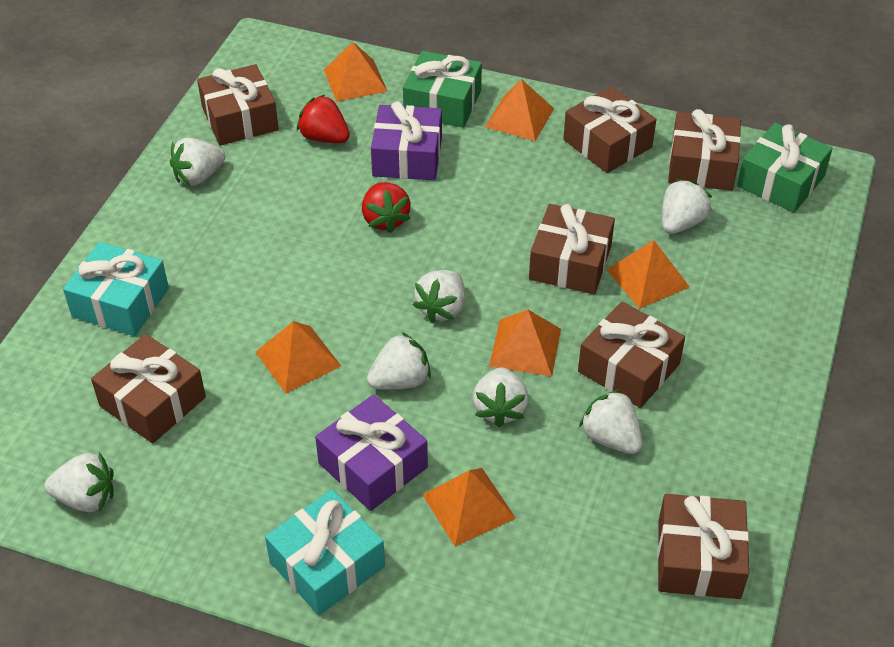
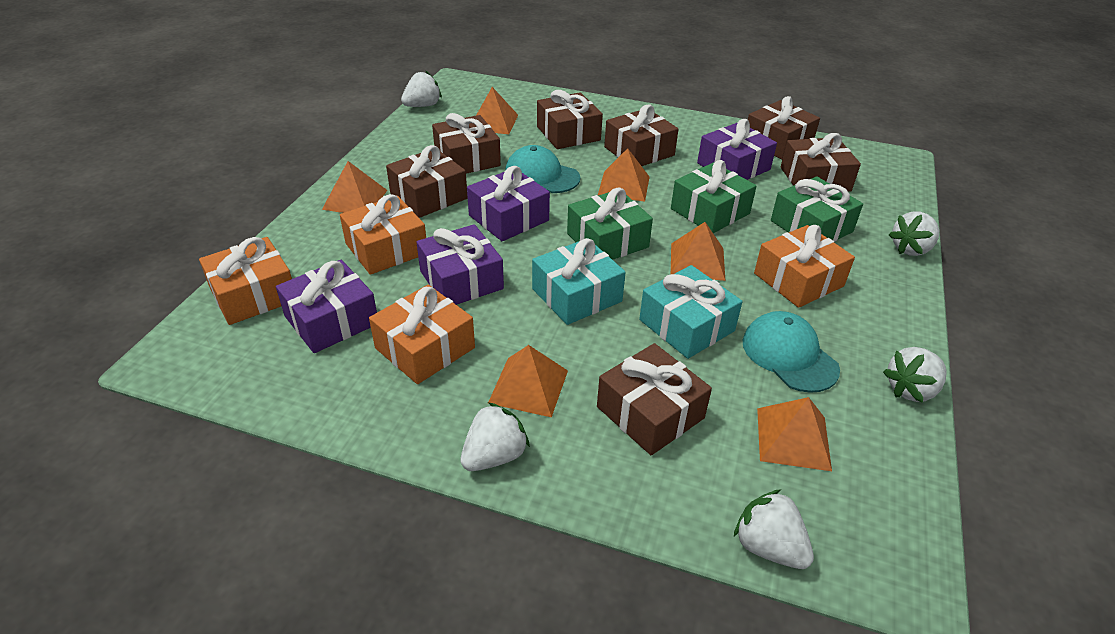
green gift: [403,51,482,128] [737,123,833,213] = 2 -> [567,188,653,260] [671,160,757,233] [771,176,863,242] = 3
orange gift: none = 0 -> [199,237,292,325] [340,194,426,275] [369,285,475,384] [754,225,855,308] = 4
purple gift: [315,394,428,511] [371,101,442,180] = 2 -> [276,260,377,353] [416,224,504,305] [467,166,550,241] [697,119,777,180] = 4
red strawberry: [297,95,350,143] [362,182,411,233] = 2 -> none = 0
turquoise cap: none = 0 -> [505,145,580,193] [743,311,840,393] = 2
white strawberry: [45,452,114,512] [170,138,225,186] [367,332,431,390] [413,270,465,323] [472,367,529,427] [579,389,642,454] [662,179,712,234] = 7 -> [401,70,442,107] [460,402,530,471] [734,489,814,569] [883,347,947,403] [889,211,939,256] = 5

